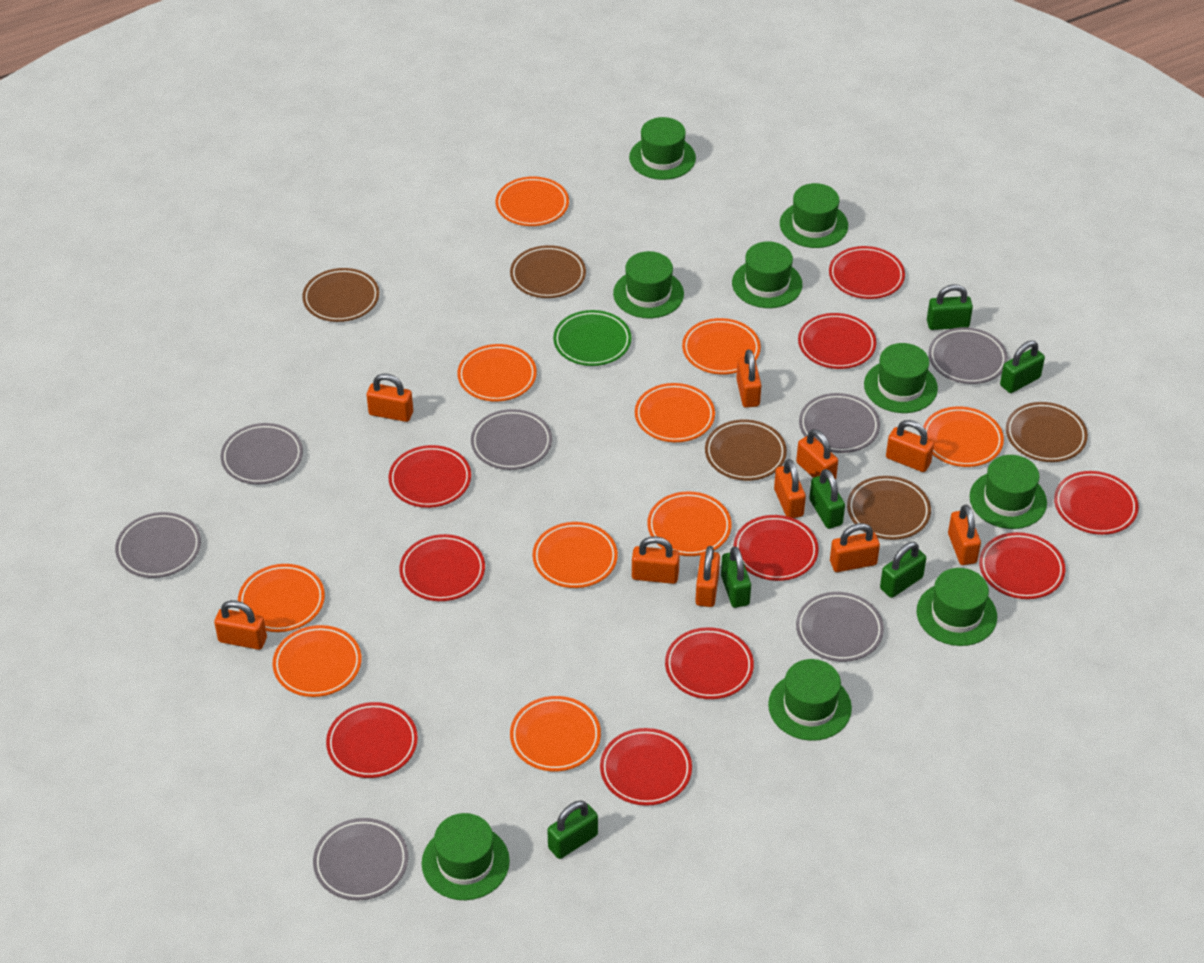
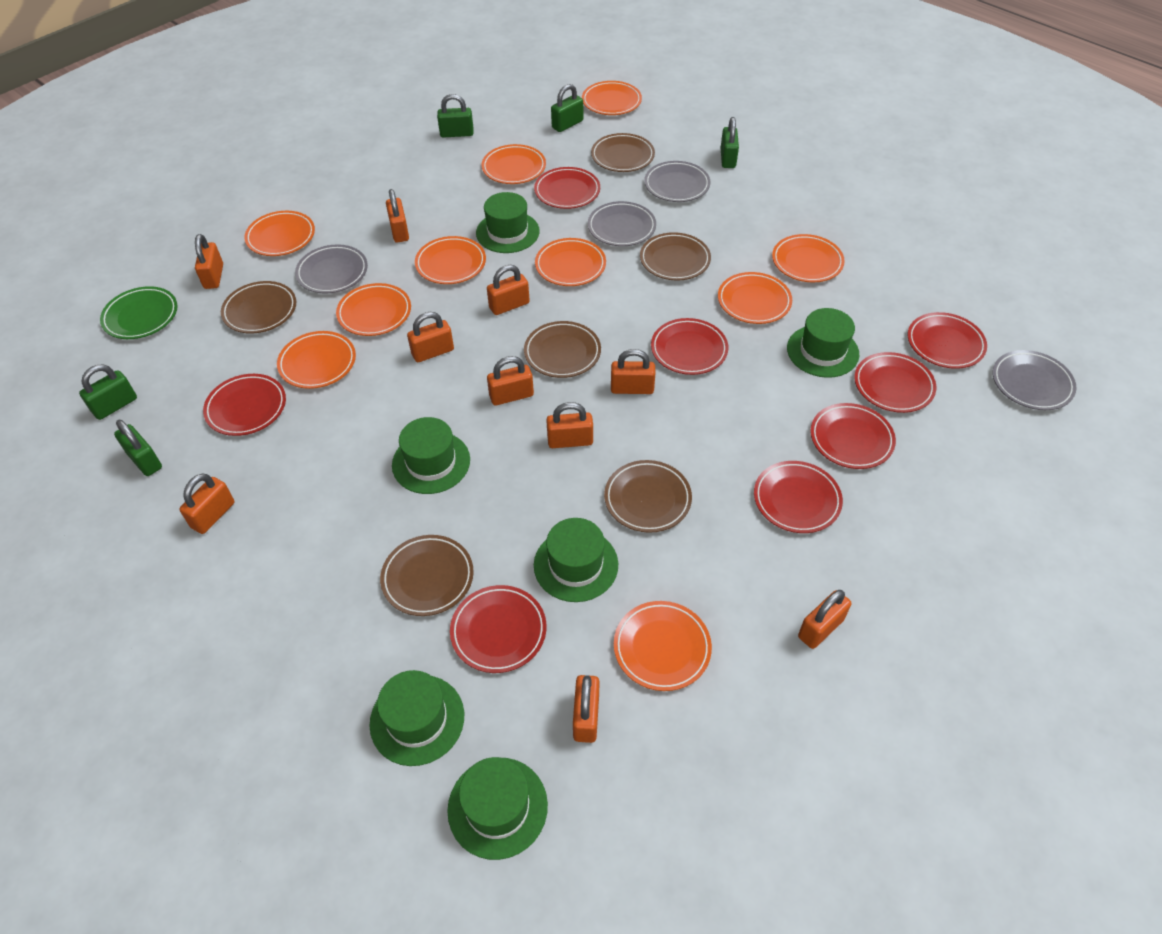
brown plate: [302,268,379,322] [510,245,586,298] [705,420,787,481] [847,476,931,540] [1006,402,1088,462] = 5 -> [221,281,296,333] [380,535,474,616] [524,321,601,378] [591,133,655,172] [604,460,692,533] [640,232,711,281] = 6
green hat: [422,813,510,900] [613,251,684,318] [629,117,696,180] [732,241,802,308] [768,659,852,741] [780,183,848,248] [864,343,938,413] [917,568,997,646] [970,455,1047,529] = 9 -> [369,670,464,766] [392,417,470,494] [447,757,548,860] [476,192,540,253] [534,518,618,602] [787,308,859,378] = 6
green padlock: [547,800,598,859] [721,546,751,608] [809,469,845,529] [880,542,926,598] [927,284,973,330] [1000,340,1045,393] = 6 -> [79,364,137,420] [114,420,162,476] [437,94,474,137] [551,84,583,132] [721,117,739,168] = 5
grey plate: [115,512,201,578] [221,423,303,484] [313,818,408,901] [471,409,552,470] [796,592,884,662] [799,393,880,453] [928,327,1008,384] = 7 -> [295,245,368,294] [588,201,656,246] [644,161,710,202] [992,350,1076,410] = 4
red plate: [326,702,418,778] [388,445,471,508] [400,534,485,601] [600,728,692,806] [665,627,754,699] [734,515,819,581] [798,313,877,369] [829,246,905,299] [979,532,1066,599] [1054,471,1139,535] = 10 -> [203,374,286,436] [450,585,546,673] [534,167,600,209] [651,318,728,375] [754,461,843,533] [810,403,896,469] [854,352,936,413] [908,312,987,369] = 8

